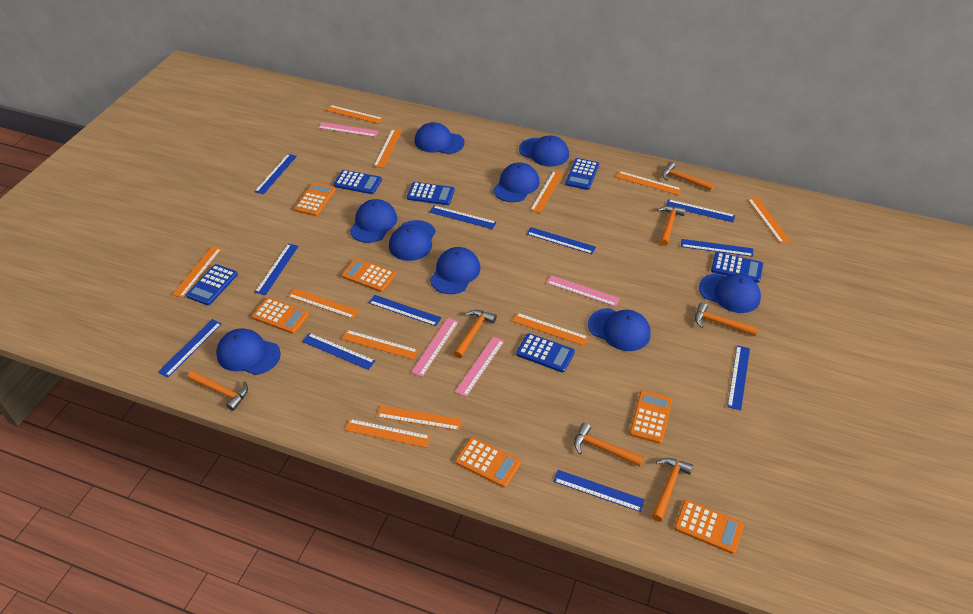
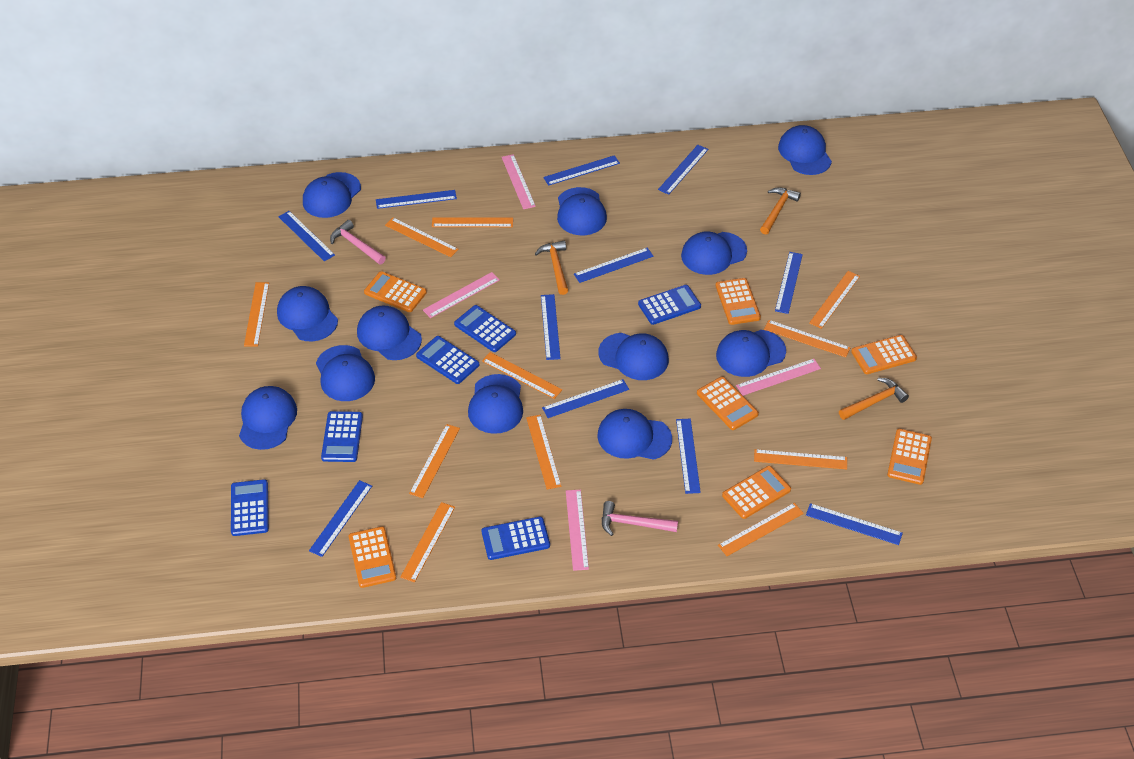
blue cap: [216,329,281,375] [350,199,397,243] [389,220,436,261] [415,122,465,154] [430,247,480,294] [493,162,539,202] [519,136,569,167] [588,308,651,351] [699,273,761,313] = 9 -> [239,386,297,450] [277,286,338,341] [303,172,361,218] [316,345,375,401] [357,305,422,360] [468,374,523,434] [557,187,607,235] [597,409,672,460] [598,333,669,380] [681,231,747,275] [716,330,786,377] [778,125,832,175] = 12
orange calculator: [252,298,309,334] [294,182,336,216] [342,258,396,292] [455,437,521,488] [630,391,672,444] [674,500,744,554] = 6 -> [349,526,396,588] [364,271,427,312] [697,376,759,430] [715,278,761,325] [722,466,791,519] [851,335,917,374] [887,429,932,485] = 7
orange hammer: [187,370,248,411] [454,310,497,358] [574,423,644,466] [652,458,693,522] [658,206,686,246] [662,162,714,191] [695,302,758,336] = 7 -> [535,241,568,295] [760,187,801,235] [839,378,909,420] = 3
pink hammer: none = 0 -> [330,220,386,265] [602,501,678,536] = 2

